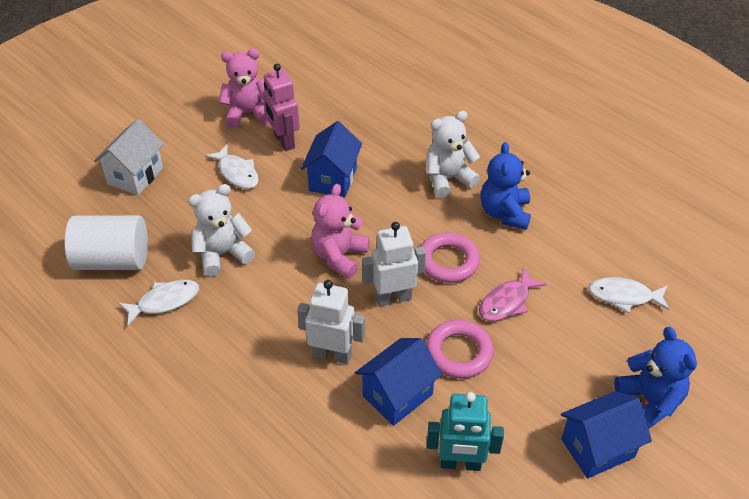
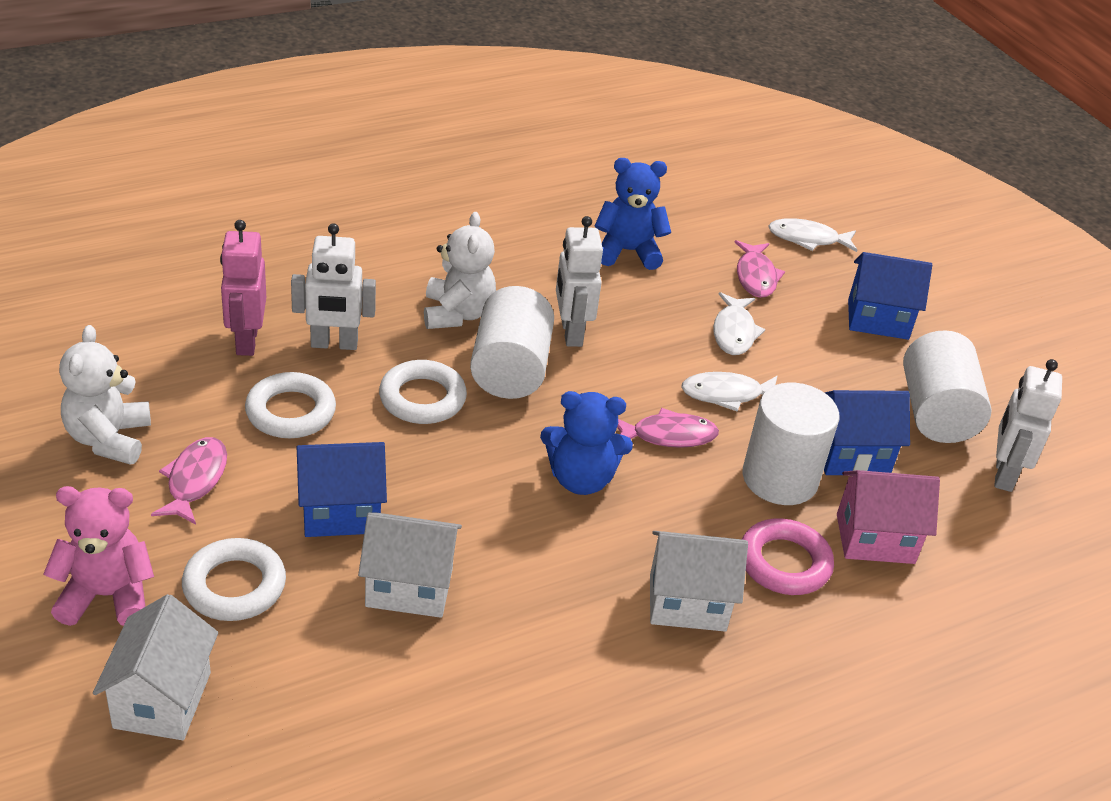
pink fish: [479,268,546,321] = 1 -> [151,437,227,524] [617,408,719,448] [734,240,785,298] = 3
pink house: none = 0 -> [837,470,940,564] = 1
pink ring: [420,232,480,283] [426,320,494,379] = 2 -> [741,519,834,595] = 1
pink teddy bear: [219,49,269,128] [311,184,370,279] = 2 -> [43,486,154,626] = 1
turquoise robot: [427,392,504,471] = 1 -> none = 0
white cylinder: [65,215,148,270] = 1 -> [470,286,554,399] [743,383,839,505] [903,330,992,443] = 3
white house: [94,119,164,195] = 1 -> [93,594,218,740] [358,513,462,618] [650,531,748,632] = 3
white ring: none = 0 -> [182,538,286,621] [245,372,336,438] [379,360,467,424] = 3
white robot: [297,280,365,364] [362,222,426,306] = 2 -> [291,223,376,350] [556,216,603,347] [994,359,1062,492] = 3

